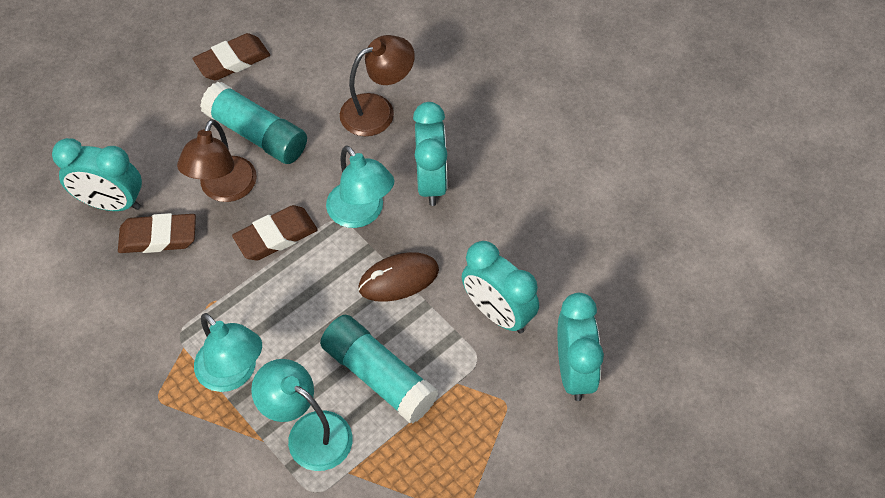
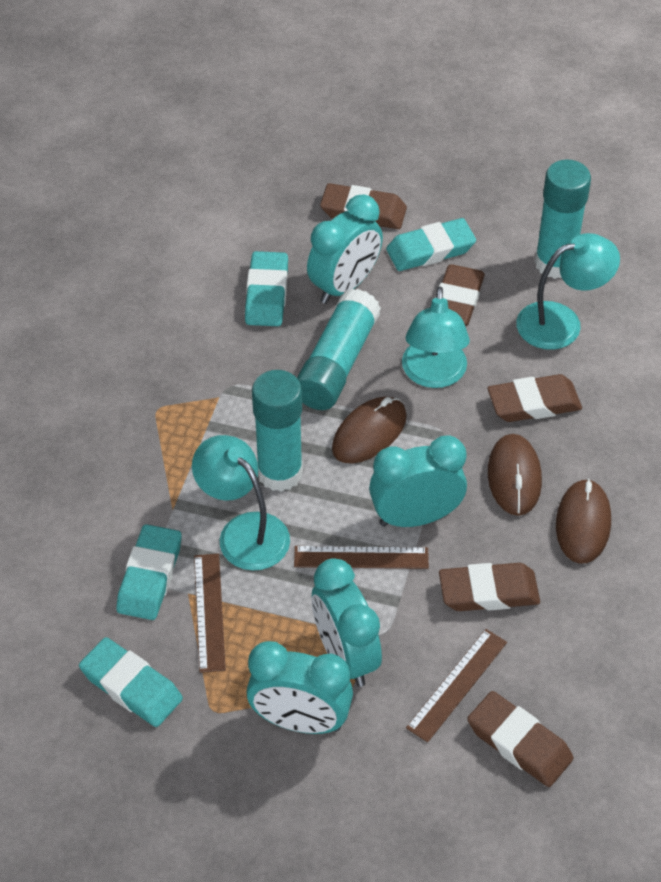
brown eraser: [118,213,196,253] [193,33,270,81] [232,205,318,261] = 3 -> [320,183,407,229] [439,264,485,326] [439,563,540,611] [467,691,573,787] [488,374,582,422] = 5
brown lamp: [177,119,257,202] [340,35,415,136] = 2 -> none = 0
brown mouse: [358,252,439,302] = 1 -> [332,396,407,463] [488,434,542,516] [556,479,611,564] = 3
brown ruler: none = 0 -> [194,554,226,673] [294,546,429,569] [406,629,507,742] = 3
turquoise eraser: none = 0 -> [79,637,183,727] [116,524,182,620] [245,251,288,326] [386,218,476,271] = 4
turquoise glue stick: [200,82,307,164] [320,315,438,423] = 2 -> [252,370,303,492] [297,288,381,410] [535,159,591,279] = 3

